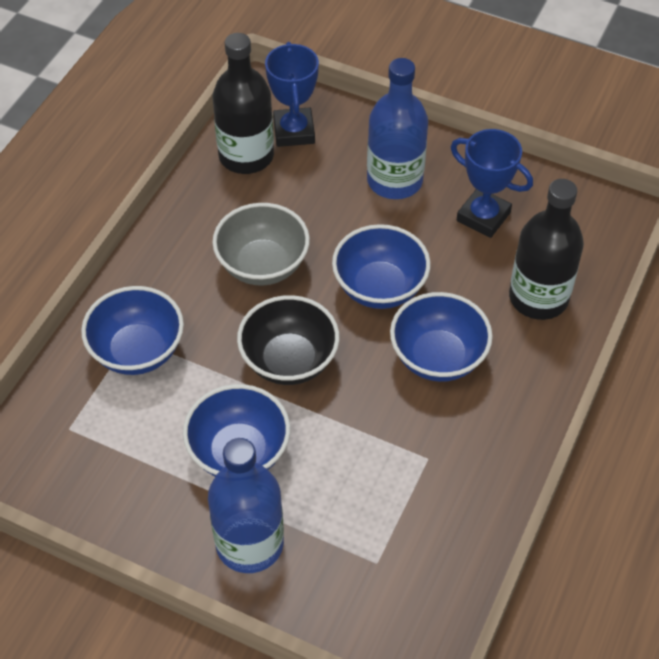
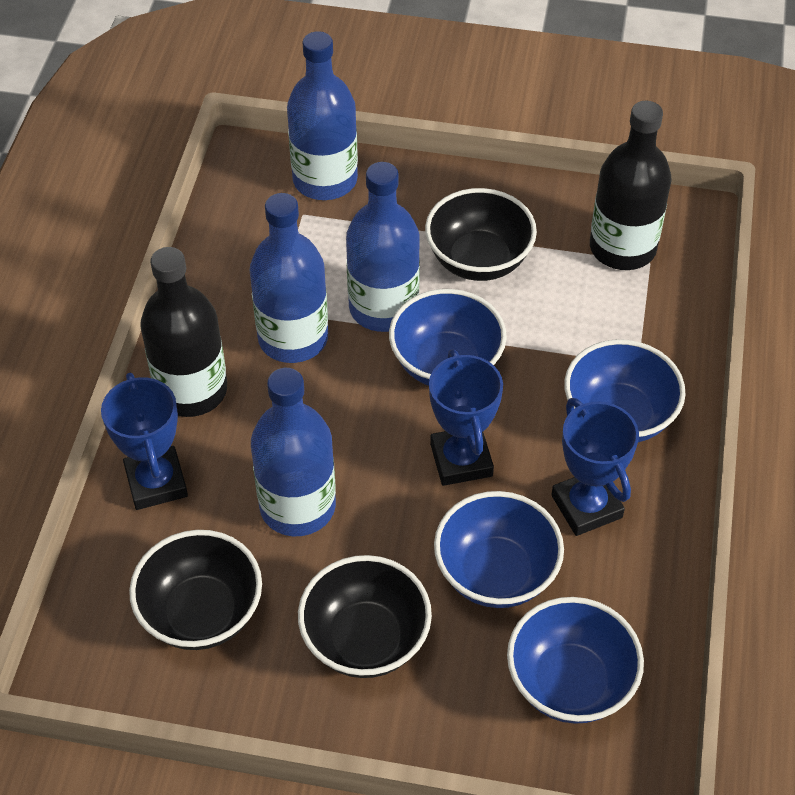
black bowl: [237,295,340,385] = 1 -> [129,530,262,650] [298,555,432,678] [425,188,537,281] = 3
blue bottle: [208,438,284,573] [367,58,428,199] = 2 -> [250,193,328,363] [251,368,336,536] [287,31,358,200] [346,162,420,332] = 4
blue trophy: [265,42,319,147] [451,129,533,238] = 2 -> [101,373,188,510] [429,349,503,486] [551,398,639,536] = 3
grey bowl: [212,203,310,286] = 1 -> none = 0

